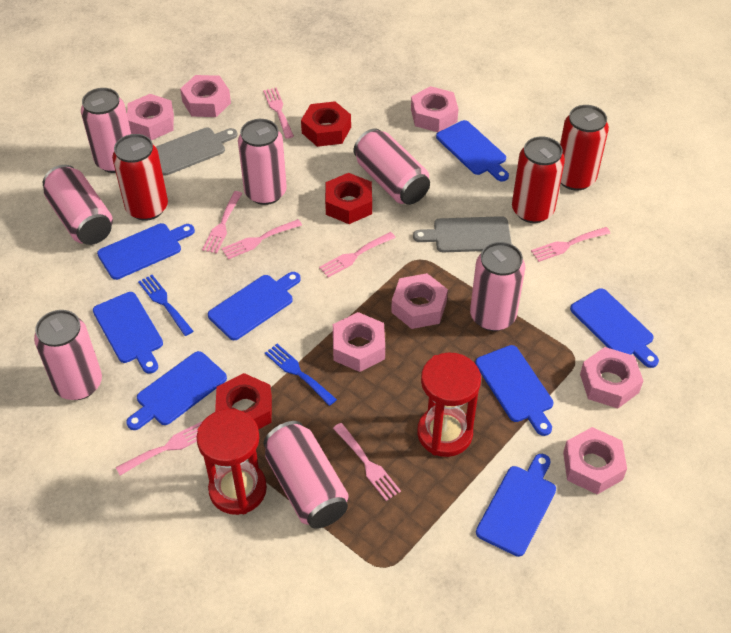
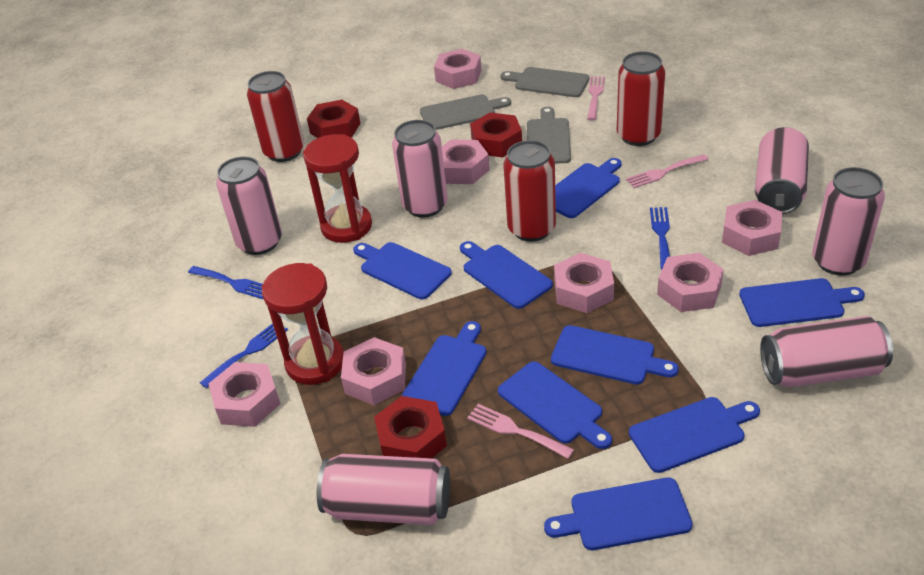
blue cutting board: [93,292,163,374] [97,223,195,280] [126,351,227,430] [208,272,301,340] [436,120,509,181] [475,345,553,436] [476,454,556,557] [570,288,659,368] = 8 -> [353,242,452,299] [402,321,486,416] [460,241,553,309] [498,361,612,449] [544,478,693,550] [551,325,678,385] [555,158,622,218] [629,397,760,473] [739,278,865,327] = 9
blue fork: [138,275,193,336] [265,344,337,406] = 2 -> [188,266,263,299] [200,323,288,388] [650,207,670,269] = 3
grey cutting board: [156,127,238,175] [413,216,512,252] = 2 -> [420,94,511,130] [501,67,589,97] [527,107,571,164] = 3
pink can: [34,310,102,400] [43,165,113,245] [81,88,131,173] [238,119,287,205] [263,421,349,529] [354,128,430,205] [470,242,525,331] = 7 -> [216,156,282,255] [317,454,450,525] [392,120,448,217] [755,127,809,214] [760,316,893,388] [812,167,885,276] = 6
pink fork: [115,421,203,476] [202,191,243,254] [222,219,302,259] [263,88,294,139] [319,232,396,278] [333,423,401,501] [531,227,610,262] = 7 -> [467,404,574,459] [587,76,605,120] [626,154,709,188] = 3

